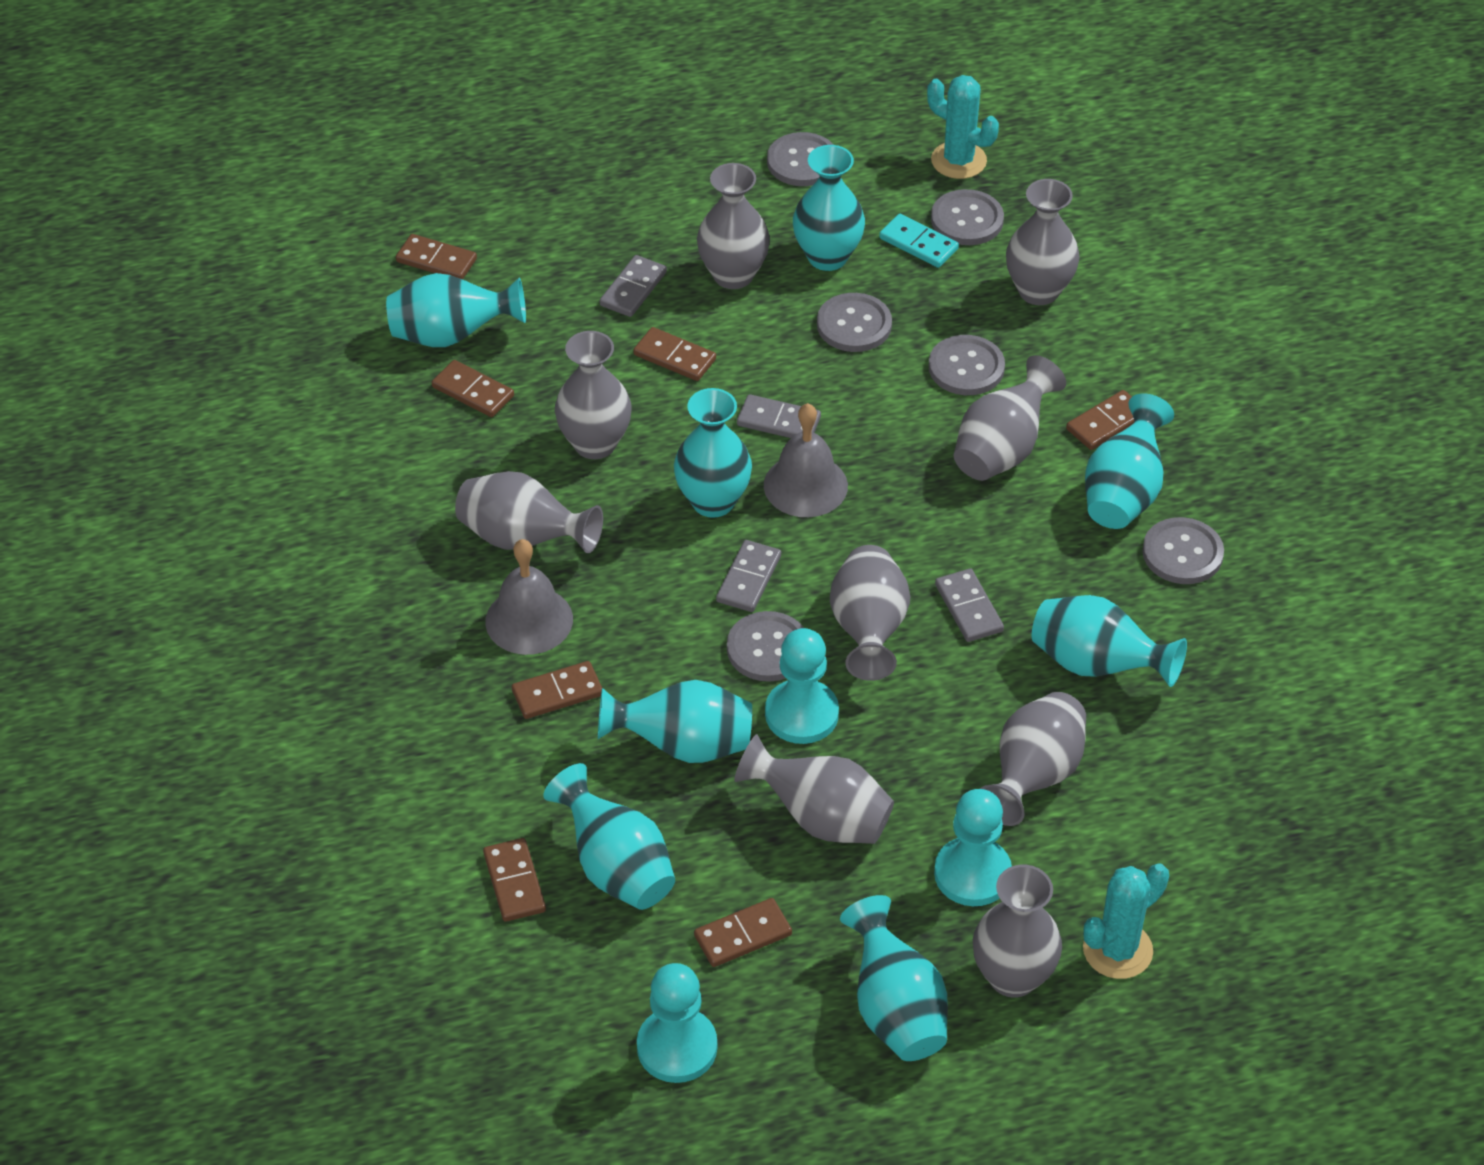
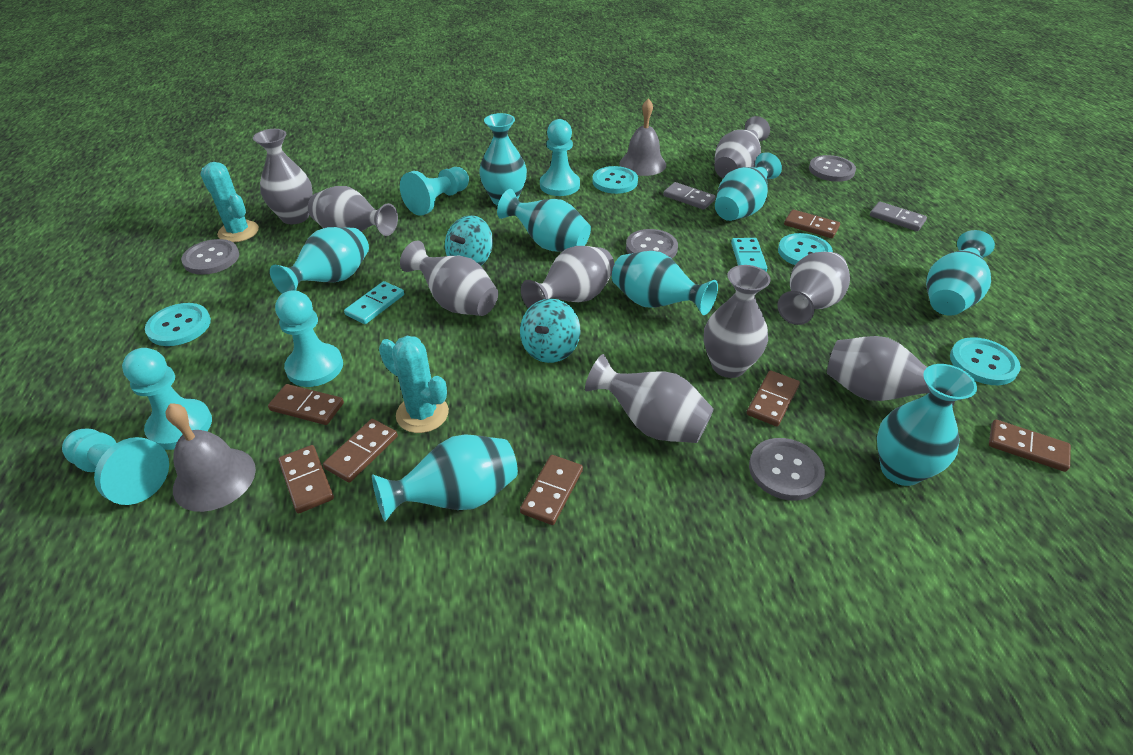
grey button: [727,611,804,682] [767,132,834,186] [817,293,892,352] [929,335,1005,395] [931,189,1004,245] [1142,517,1224,584] = 6 -> [181,239,239,275] [626,229,678,259] [749,438,825,501] [809,155,856,182] = 4
grey domino: [600,255,667,317] [716,540,781,612] [737,394,821,438] [935,568,1004,642] = 4 -> [663,182,715,210] [870,201,927,231] = 2
turquoise button: none = 0 -> [145,303,211,346] [592,166,638,194] [778,233,833,265] [950,337,1021,385] = 4
turquoise domino: [879,214,959,268] = 1 -> [344,281,404,324] [731,238,767,272] = 2
turquoise pawn: [637,963,717,1083] [765,628,839,744] [934,789,1012,906] = 3 -> [62,429,169,505] [122,348,212,450] [275,290,343,387] [400,167,469,216] [540,119,580,196] = 5
turquoise spinning top: none = 0 -> [445,215,493,266] [520,298,580,363] = 2

